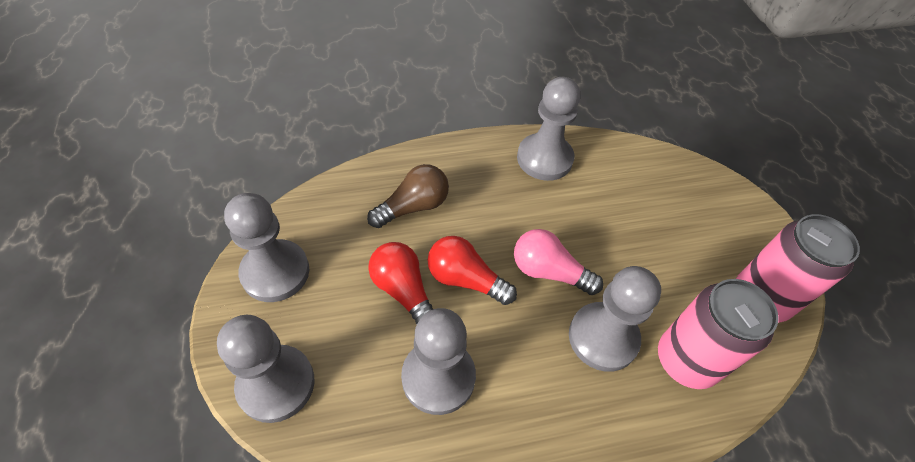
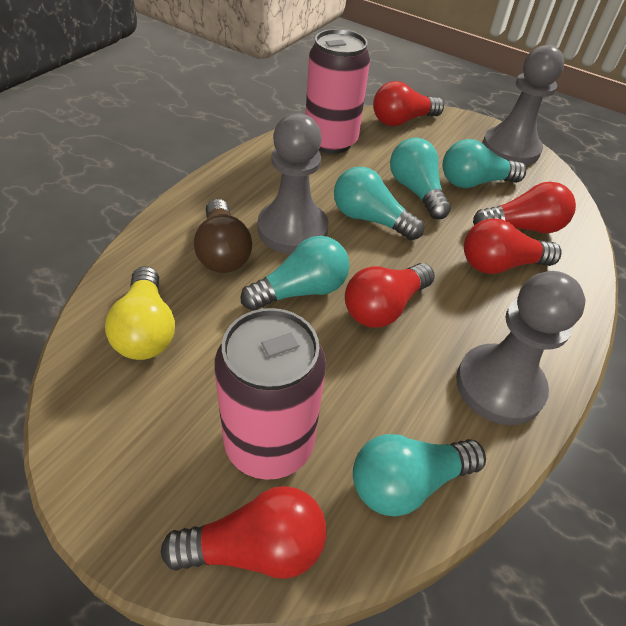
grey pawn: [217,315,314,423] [224,193,309,302] [401,308,476,415] [517,77,581,181] [569,266,661,372] = 5 -> [257,113,328,254] [456,271,585,425] [483,45,564,166] = 3
pink light bulb: [514,229,603,295] = 1 -> none = 0
red light bulb: [368,242,433,324] [428,236,517,305] = 2 -> [160,486,327,579] [345,263,435,328] [373,81,444,126] [464,218,561,274] [473,182,576,233] = 5
turquoise light bulb: none = 0 -> [241,236,349,311] [334,167,424,240] [353,434,486,517] [390,137,451,219] [443,139,526,188] = 5
yellow light bulb: none = 0 -> [105,266,175,360] = 1

